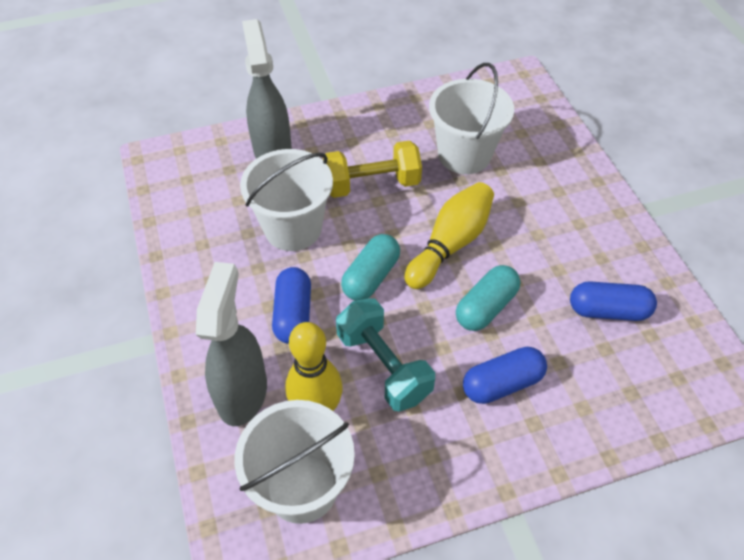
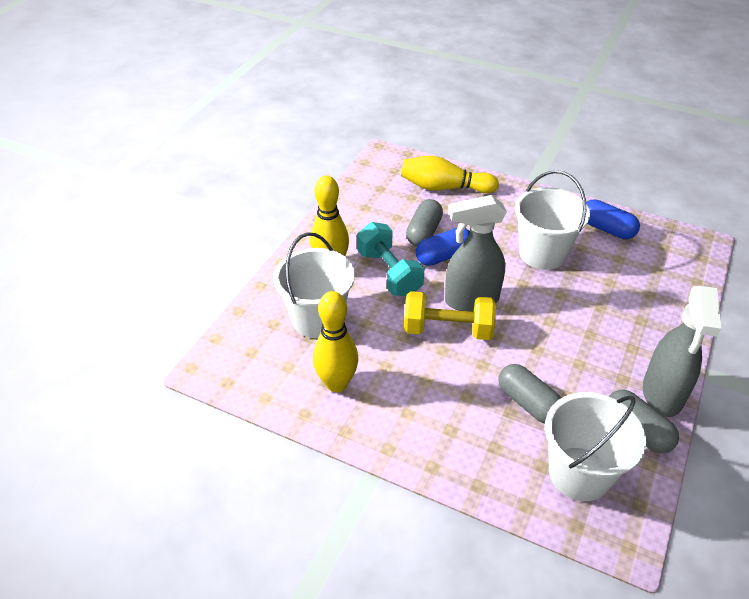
blue capsule: [272,267,311,344] [463,347,547,404] [570,281,657,321] = 3 -> [416,228,470,266] [586,199,640,239] = 2
grey capsule: none = 0 -> [406,199,443,246] [499,364,562,423] [609,389,679,453] = 3
turquoise capsule: [341,234,400,301] [456,265,520,331] = 2 -> none = 0
yellow bowling pin: [285,322,343,411] [405,182,494,289] = 2 -> [310,175,349,256] [313,291,358,392] [401,156,499,193] = 3

